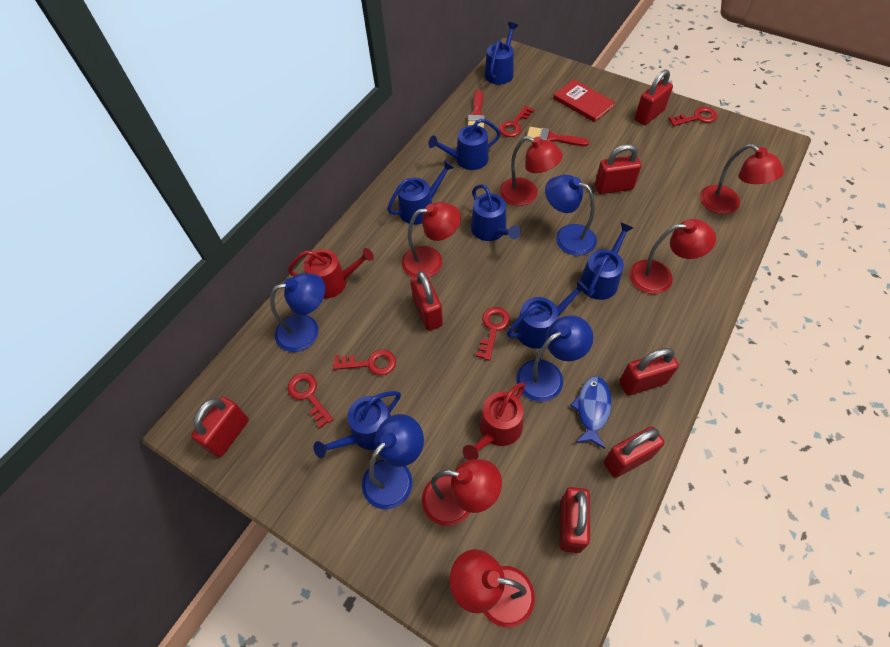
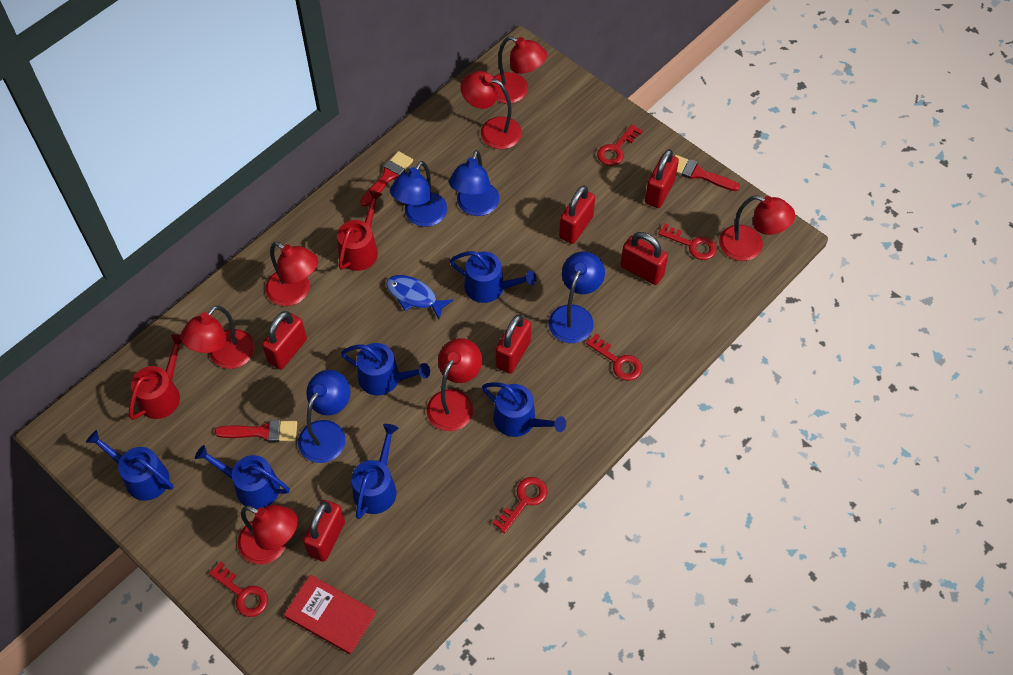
blue watering can: [313,391,401,458] [387,160,455,225] [428,119,501,170] [471,184,521,241] [484,22,518,85] [507,280,588,349] [580,223,633,300] = 7 -> [86,430,173,501] [195,445,290,509] [341,343,430,395] [352,424,398,519] [450,251,537,303] [482,382,566,437] = 6
red brush: [468,90,485,128] [527,127,589,146] = 2 -> [214,420,297,442] [360,151,413,207] [675,155,740,191] = 3
red lamp: [402,202,461,278] [422,459,502,526] [450,549,535,628] [500,136,563,206] [630,219,716,294] [700,144,784,214] = 6 -> [180,306,255,369] [237,505,298,564] [265,242,318,306] [426,338,482,431] [460,71,522,149] [494,36,547,104] [719,195,795,261] = 7
red padlock: [191,397,249,457] [410,271,443,331] [559,487,590,553] [595,144,641,194] [604,427,665,478] [619,348,679,396] [635,69,673,125] = 7 -> [262,311,307,370] [303,500,345,562] [496,315,531,374] [559,185,595,244] [620,232,668,285] [645,149,679,208] = 6

